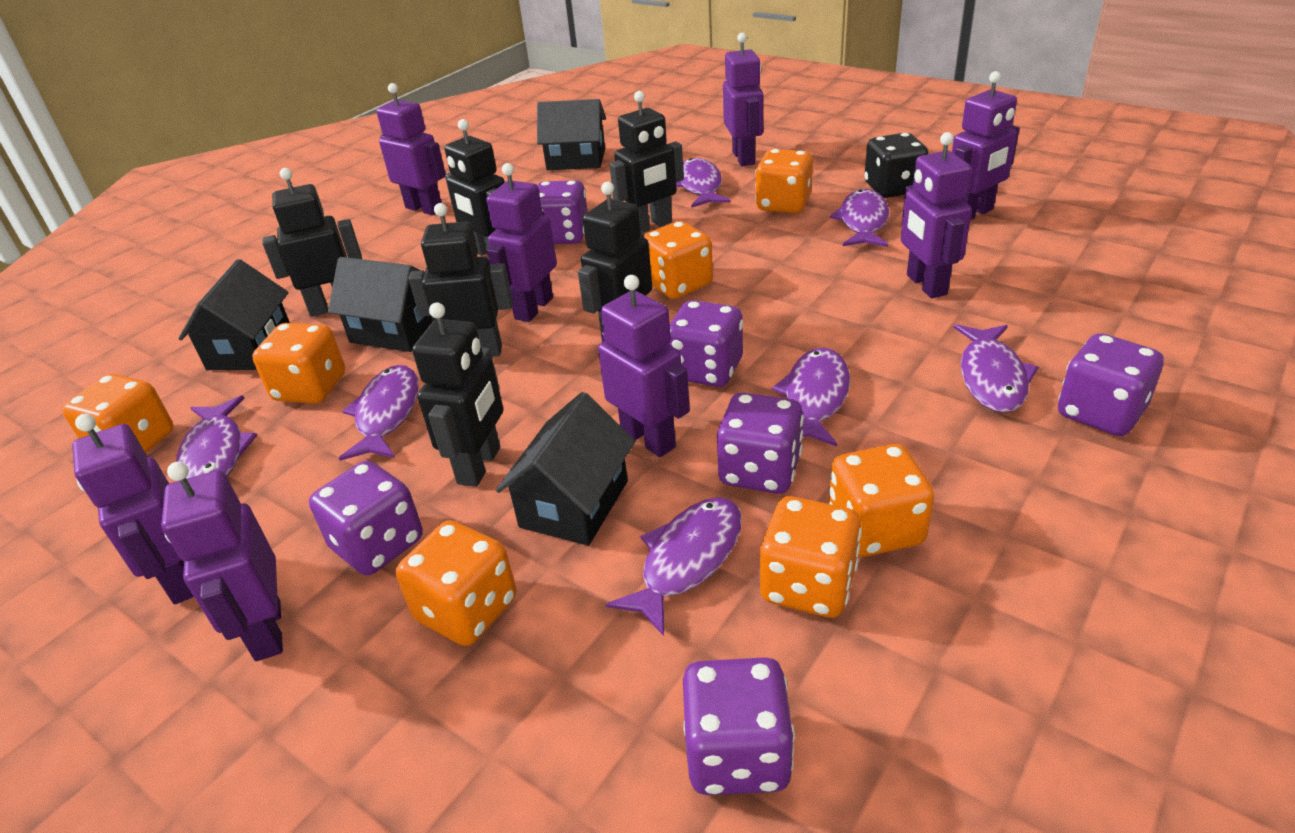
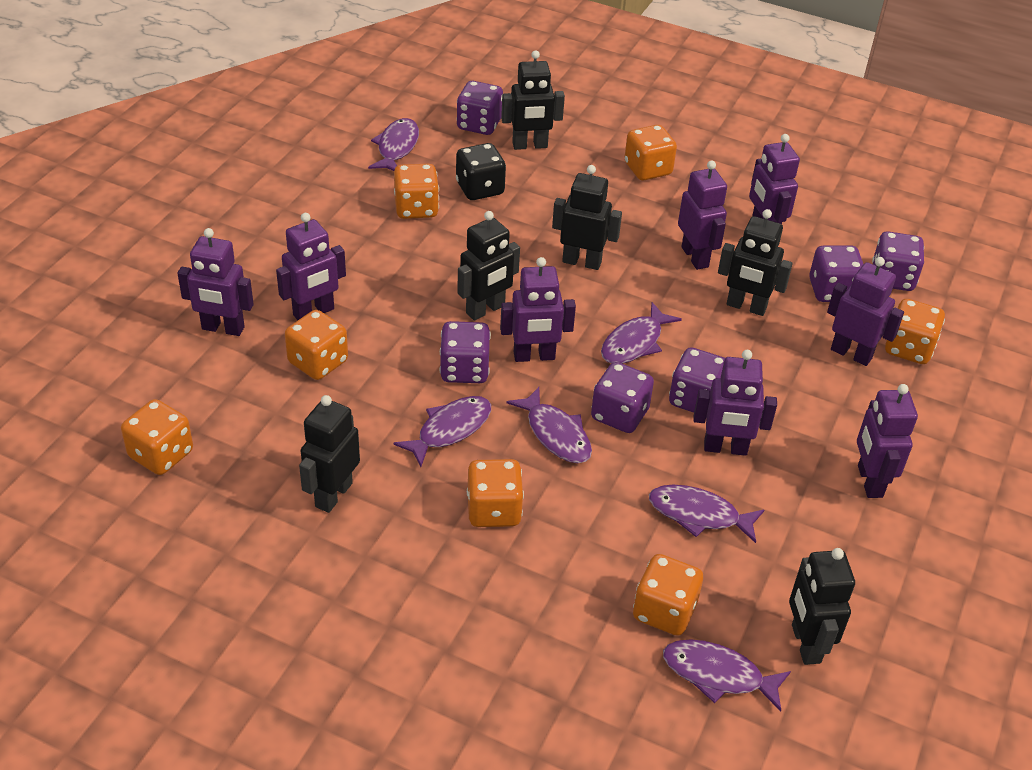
black house: [178,259,290,370] [328,257,433,352] [496,392,635,546] [537,99,606,170] = 4 -> none = 0
purple fish: [176,395,257,479] [339,365,419,461] [606,497,742,636] [676,158,730,208] [772,348,850,446] [830,189,889,247] [954,324,1039,413] = 7 -> [368,118,419,171] [393,396,491,467] [507,387,592,463] [601,302,682,364] [649,485,764,543] [663,639,791,711] = 6

